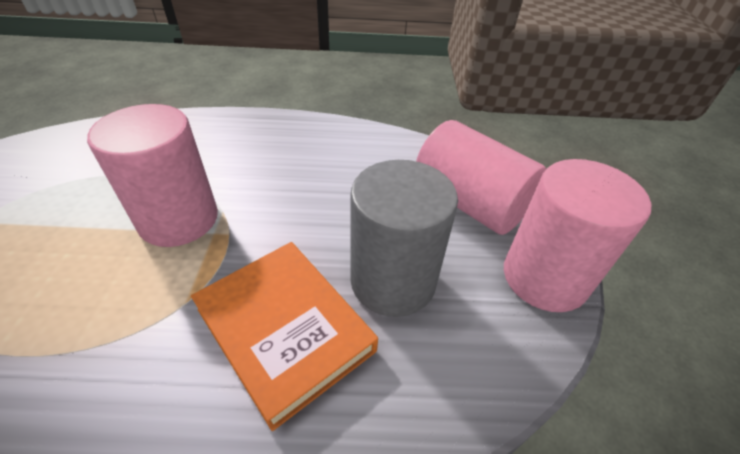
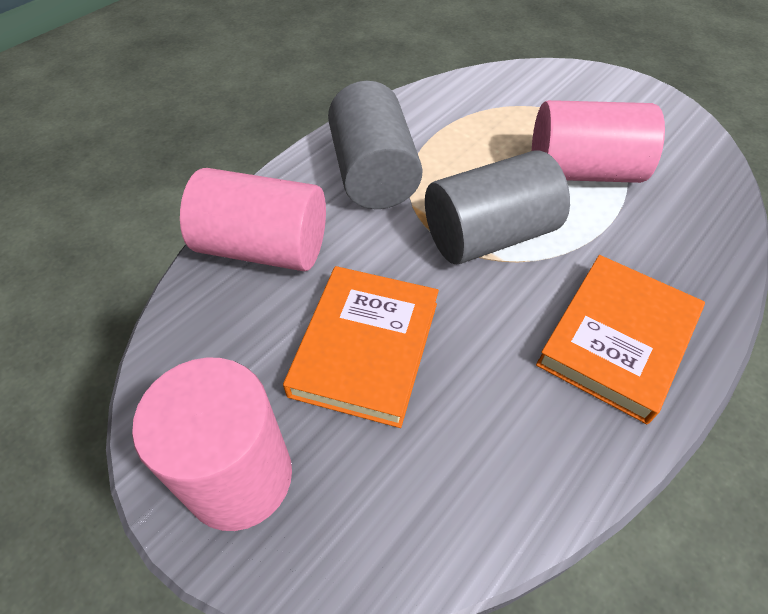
grey cylinder: [351,160,458,317] = 1 -> [328,81,423,209] [425,150,570,264] = 2
orange book: [191,242,378,431] = 1 -> [283,266,439,428] [536,255,705,424] = 2

